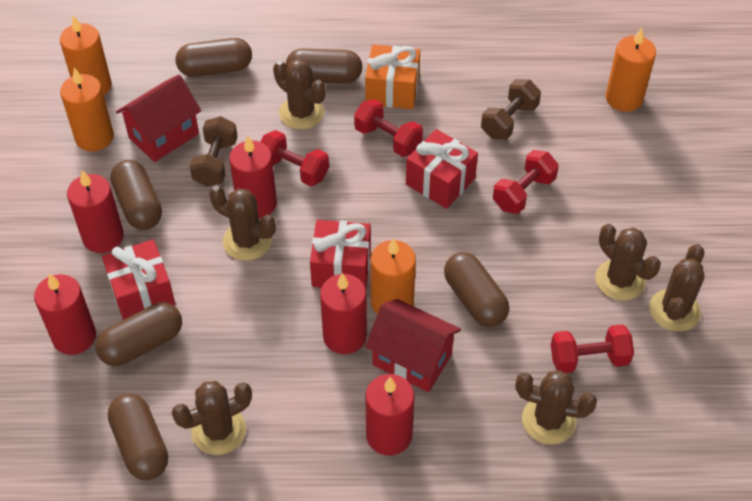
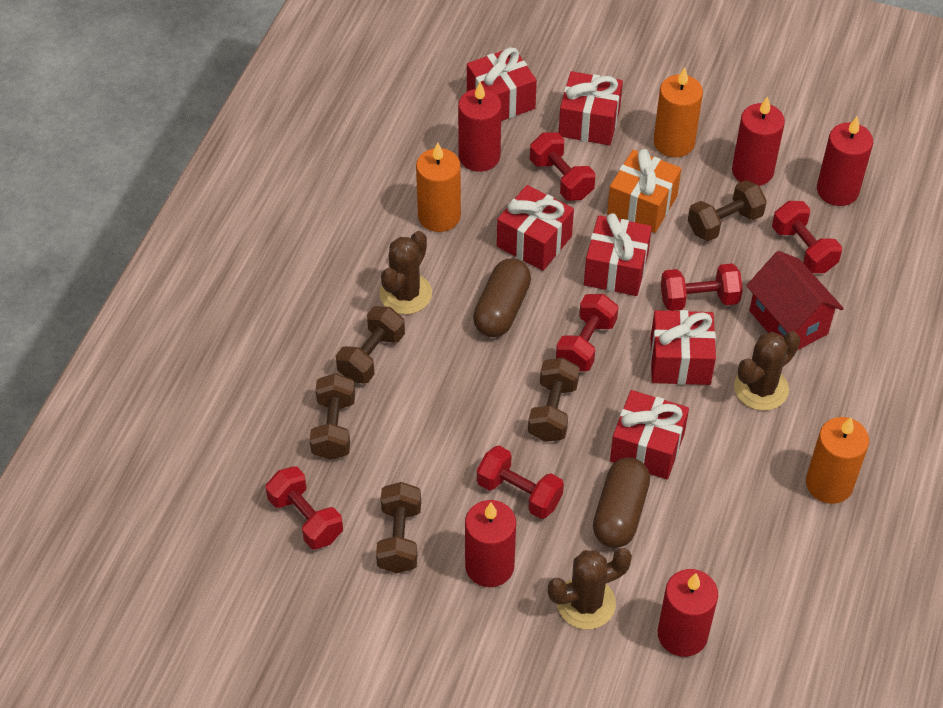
brown cactus: [172,381,252,455] [209,185,276,261] [273,59,326,130] [515,370,597,444] [595,224,661,301] [649,244,705,332] = 6 -> [380,231,432,314] [548,548,632,629] [734,331,800,411] = 3
brown capsule: [96,302,182,366] [108,393,168,480] [110,160,162,230] [176,38,252,77] [286,49,362,84] [444,252,509,327] = 6 -> [473,258,531,337] [593,457,650,548] = 2
brown dumbbell: [190,116,238,187] [481,79,541,140] = 2 -> [310,373,355,460] [336,306,405,383] [376,482,421,573] [528,358,580,442] [688,180,767,241] = 5
orange candle: [60,15,112,95] [60,68,114,151] [371,238,416,314] [606,28,656,112] = 4 -> [416,142,461,232] [654,67,703,157] [806,417,869,504] = 3
red dumbbell: [261,130,329,186] [354,99,423,157] [493,150,559,214] [551,324,634,373] = 4 -> [266,466,343,549] [477,446,564,519] [530,132,596,201] [556,294,618,371] [661,263,743,311] [772,201,842,273] = 6
red gift: [102,239,175,320] [310,220,371,289] [406,129,478,209] = 3 -> [467,47,537,121] [497,185,574,271] [559,71,623,145] [584,213,652,296] [610,390,689,479] [650,310,716,385] = 6
red house: [116,75,201,162] [365,299,461,392] = 2 -> [746,251,844,350] = 1

